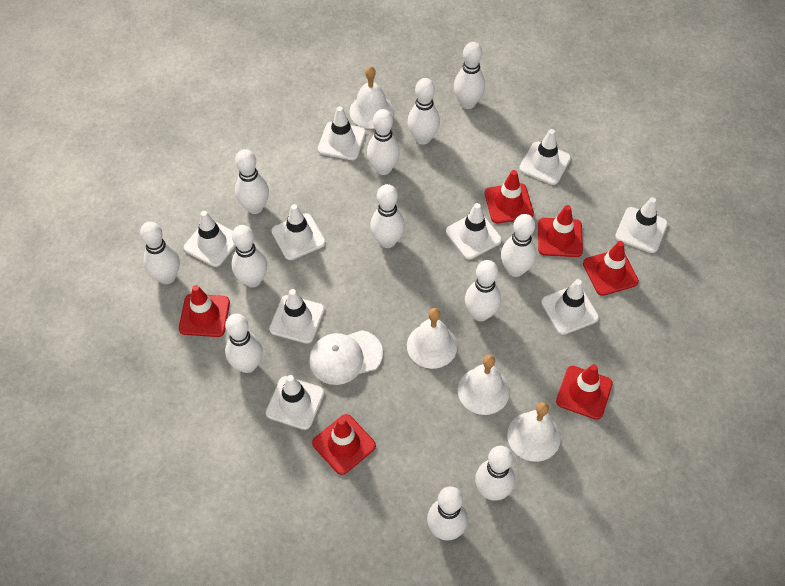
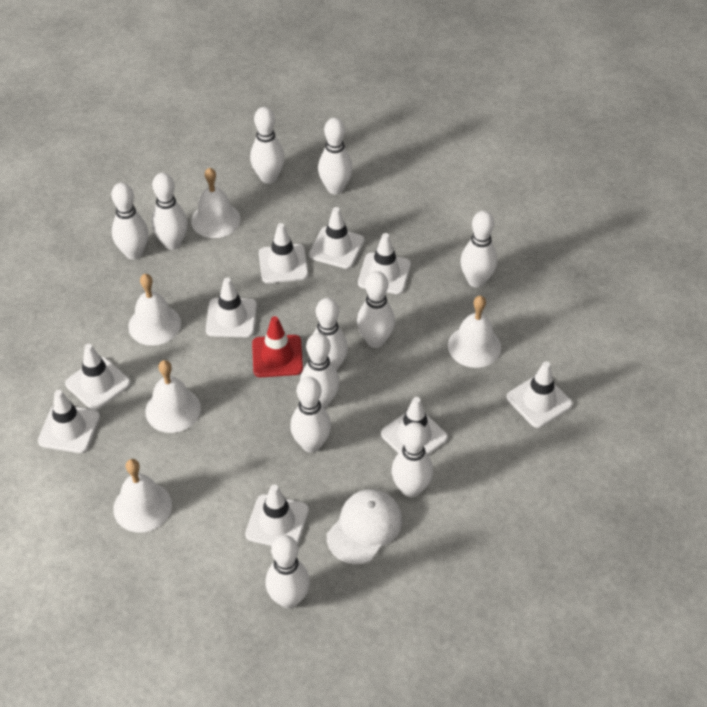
red traffic cone: [179,285,230,337] [312,414,376,475] [485,170,534,223] [538,205,583,257] [556,364,613,420] [583,241,639,296] = 6 -> [252,316,303,377] = 1
white bell: [349,66,394,129] [407,308,457,369] [458,355,510,415] [507,402,561,462] = 4 -> [113,459,172,533] [128,274,181,346] [145,360,201,433] [191,167,240,238] [448,296,501,368] = 5
white bowling pin: [140,222,180,284] [225,313,263,373] [231,225,267,288] [235,149,269,214] [367,109,400,175] [370,184,405,248] [408,78,440,145] [427,486,468,541] [454,42,485,109] [465,260,501,322] [475,446,515,500] [501,214,536,277] = 12 -> [111,183,148,260] [151,173,188,250] [250,107,285,184] [265,535,310,608] [290,377,331,453] [300,333,339,408] [313,298,348,371] [318,118,353,194] [357,271,395,348] [392,422,433,497] [460,211,497,288] = 11

